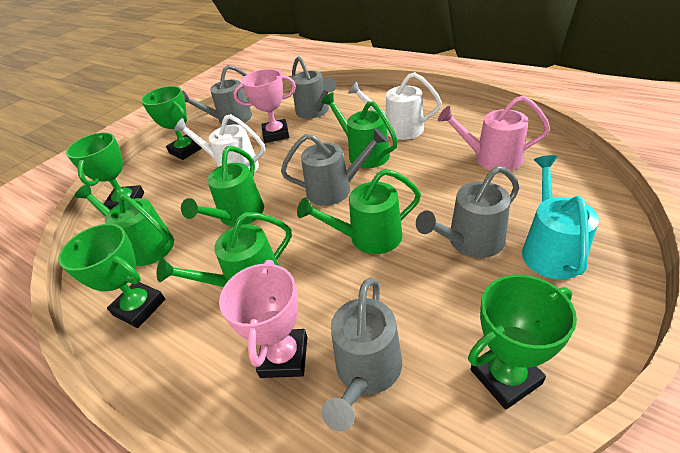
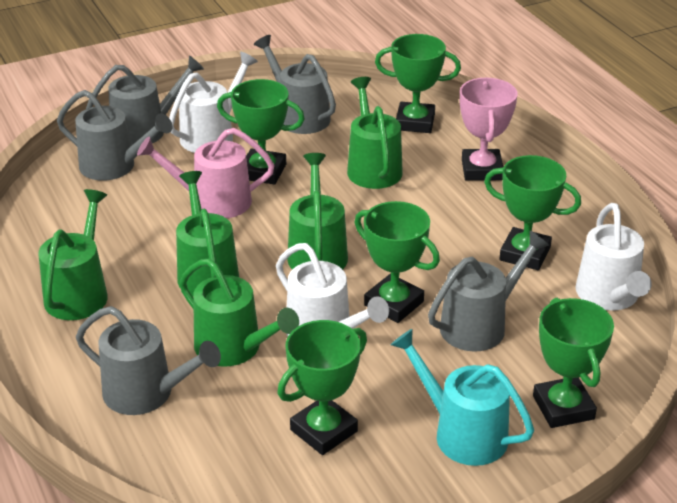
green trophy: [58,224,165,328] [66,132,144,210] [141,86,202,160] [468,275,577,410] = 4 -> [217,79,305,185] [277,320,367,455] [354,201,440,323] [375,34,461,133] [484,155,581,270] [533,298,614,428] = 6
pink trophy: [219,260,307,378] [233,69,296,143] = 2 -> [460,78,517,181] = 1
white watering can: [174,114,265,173] [348,72,442,140] = 2 -> [169,52,258,153] [276,243,389,337] [576,203,652,310] = 3

